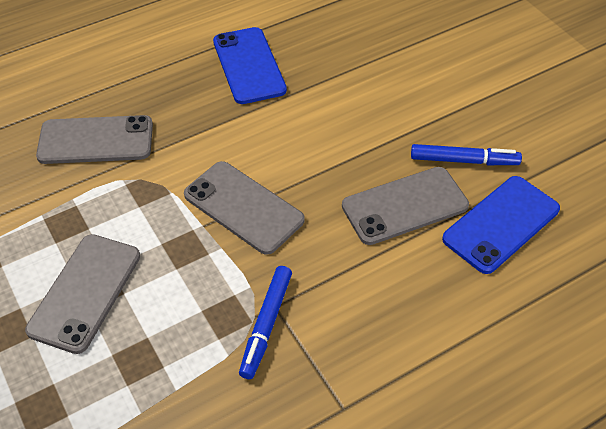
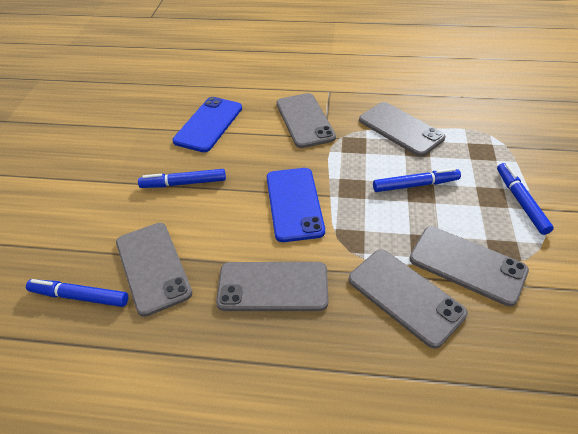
blue marker: [239,266,292,379] [411,144,522,165] = 2 -> [26,279,128,307] [138,169,226,188] [373,168,461,192] [497,163,554,235] = 4
grey phone: [25,234,140,354] [36,115,153,164] [184,161,305,255] [342,167,469,245] = 4 -> [116,223,193,317] [216,262,328,311] [277,93,336,148] [349,249,468,349] [359,102,445,156] [409,226,529,306] = 6

